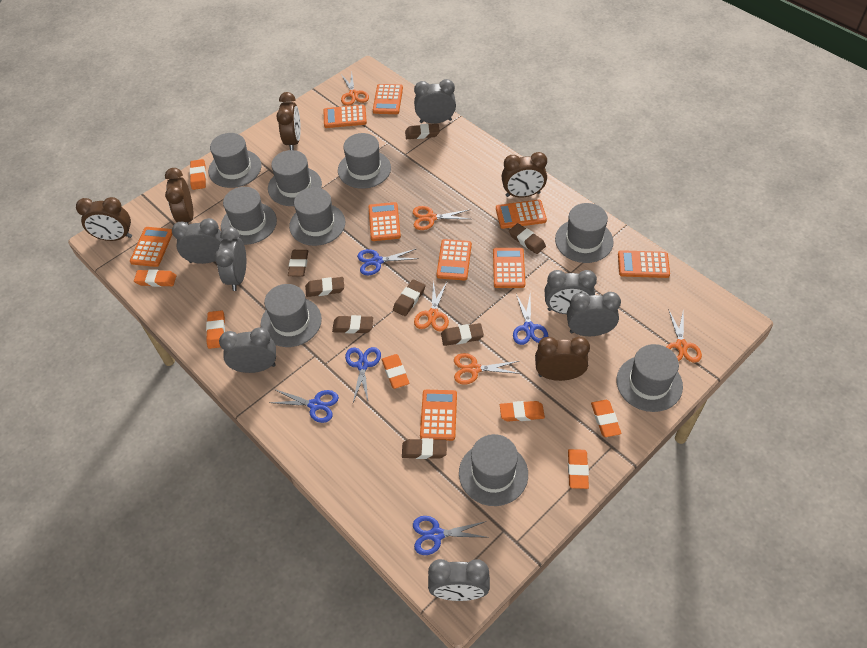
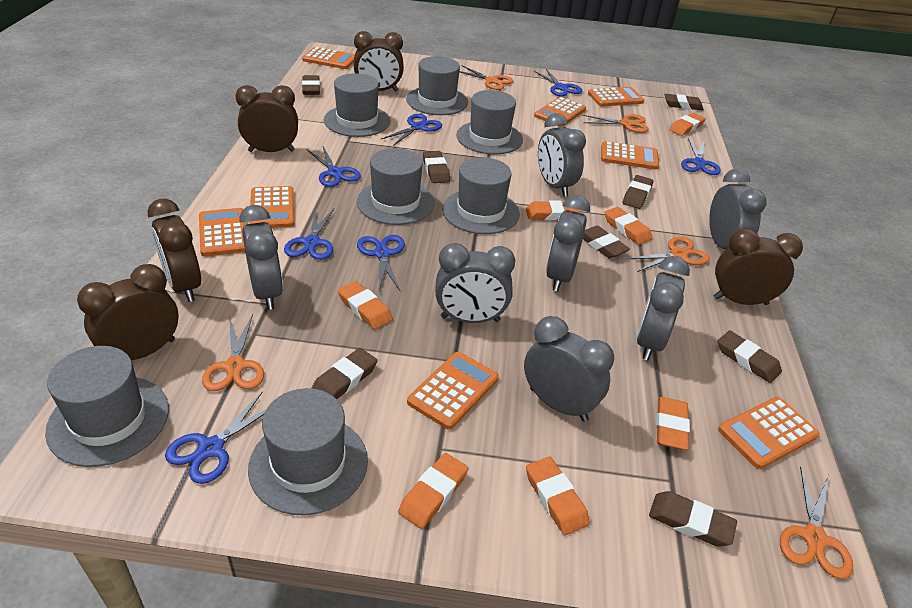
blue scissors: [270,389,339,423] [345,347,381,402] [357,249,419,275] [413,516,489,555] [513,294,548,345] = 5 -> [165,391,266,484] [284,208,334,260] [307,147,361,187] [357,235,405,291] [381,114,442,146] [534,69,582,97] [681,139,721,175] = 7
grey hat: [208,133,262,188] [221,187,277,245] [261,284,322,347] [268,150,322,206] [289,187,345,246] [338,133,391,189] [459,434,528,506] [555,203,613,263] [617,344,683,412] = 9 -> [45,346,169,467] [248,388,368,516] [324,73,391,137] [357,148,435,225] [406,56,468,115] [442,157,520,234] [456,90,523,154] = 7
orange calculator: [130,227,172,267] [324,105,367,128] [368,202,401,241] [373,84,403,114] [420,390,457,441] [437,239,472,280] [493,248,525,288] [496,200,547,229] [618,250,670,278] = 9 -> [199,208,246,256] [250,186,295,228] [302,47,355,69] [407,352,499,430] [534,97,586,127] [588,87,644,107] [601,141,659,169] [718,397,820,469] = 8

